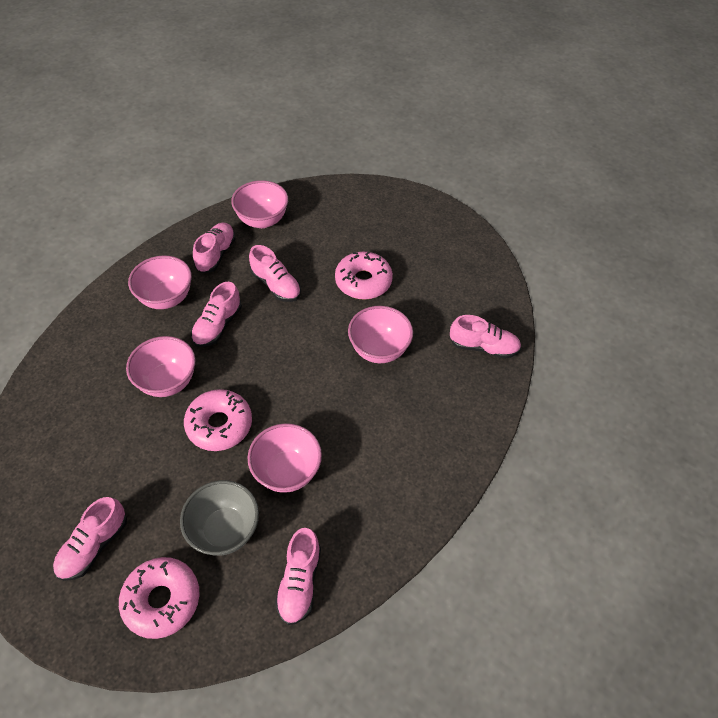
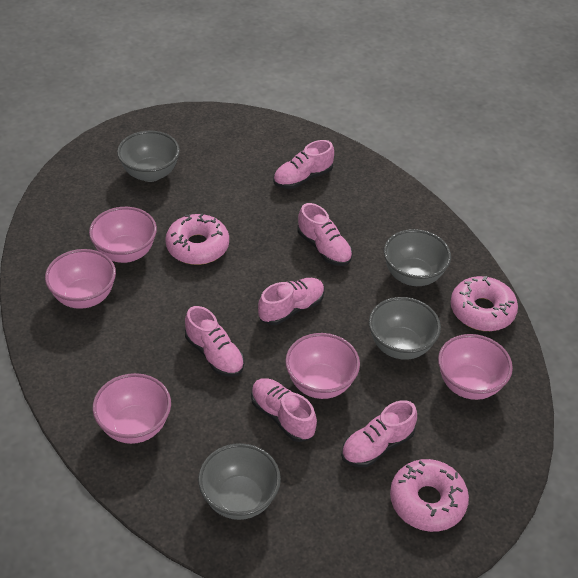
grey bowl: [180,480,259,556] = 1 -> [117,131,180,182] [198,443,281,520] [369,297,441,359] [384,229,451,286] = 4

